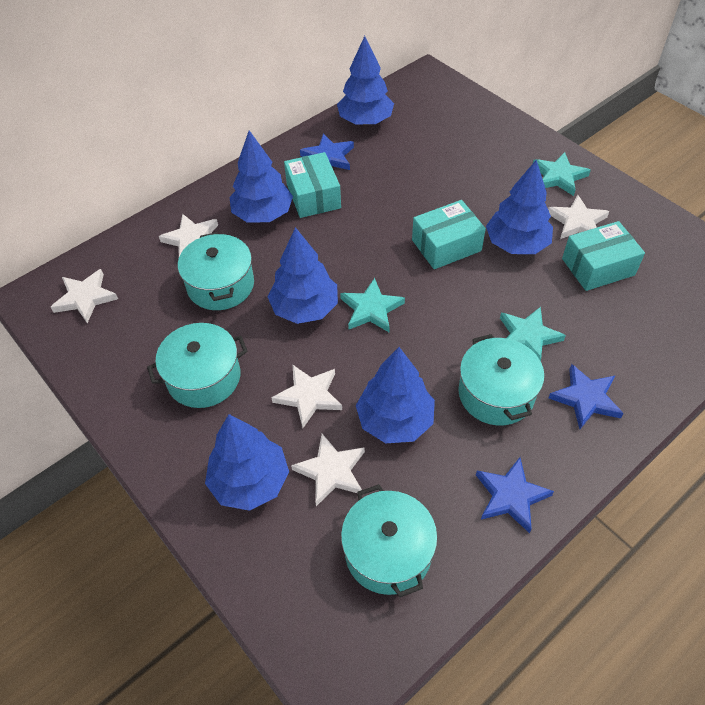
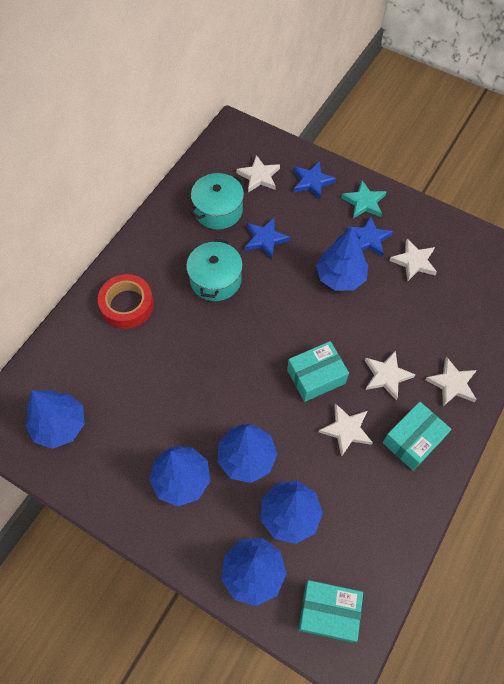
red tape: none = 0 -> [98,274,154,329] = 1
turquoise pot: [147,323,248,408] [178,232,254,310] [341,484,438,597] [458,334,544,425] = 4 -> [186,239,243,301] [189,173,245,230] = 2
turquoise star: [340,278,405,332] [500,307,566,361] [533,152,591,196] = 3 -> [341,180,386,218] = 1

